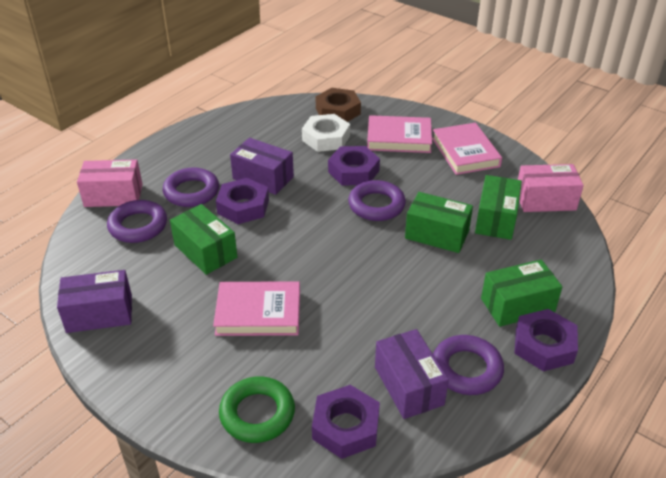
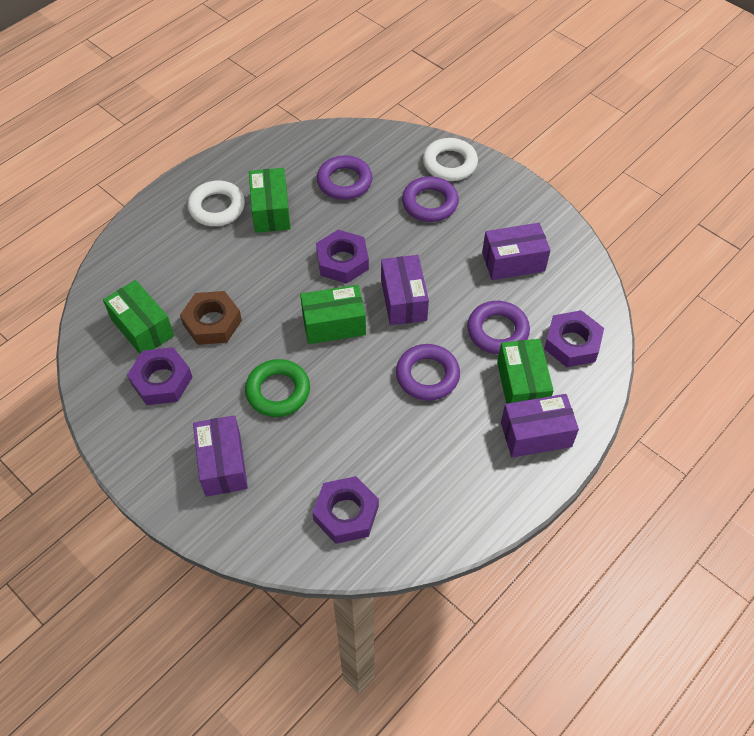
pink book: [213,281,300,336] [367,115,432,153] [432,123,502,175] = 3 -> none = 0
pink box: [77,159,143,207] [518,164,584,212] = 2 -> none = 0
purple box: [57,270,132,333] [230,138,294,195] [375,329,449,419] = 3 -> [193,415,248,497] [381,255,429,325] [482,223,551,280] [501,394,579,458] = 4
white nut: [302,114,350,152] = 1 -> none = 0
white ring: none = 0 -> [188,181,245,226] [423,138,478,181] = 2

